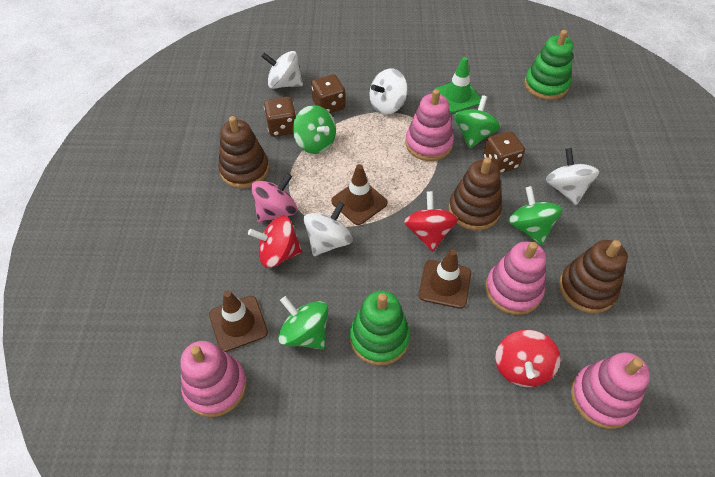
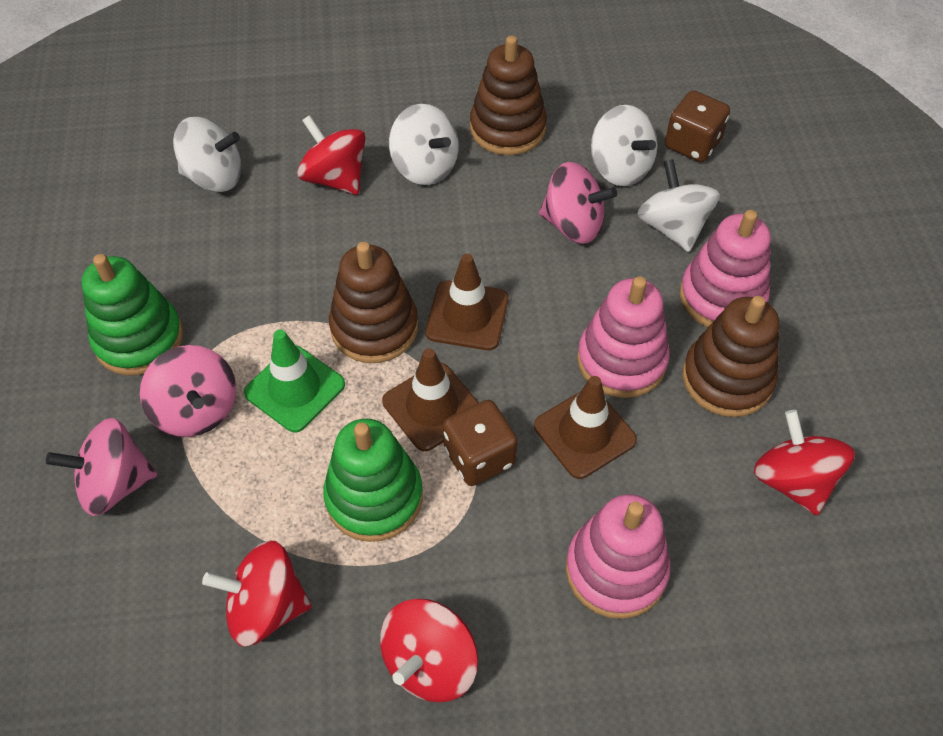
brown dice: [264,97,296,137] [311,74,346,113] [483,131,525,174] = 3 -> [443,400,518,486] [665,90,730,162] = 2
green spinning top: [278,296,328,349] [293,105,336,154] [454,95,501,149] [508,186,563,245] = 4 -> none = 0
pink spinning top: [251,173,297,223] = 1 -> [46,418,158,516] [140,345,236,437] [539,162,617,244] = 3
pink stacking toy: [180,341,247,417] [405,89,454,161] [485,241,546,315] [571,352,650,429] = 4 -> [566,494,671,619] [577,276,670,398] [680,210,771,327] = 3
red spinning top: [248,216,302,268] [404,191,458,252] [495,330,561,387] = 3 -> [202,541,312,647] [297,115,366,195] [380,599,478,702] [754,410,855,515] = 4

